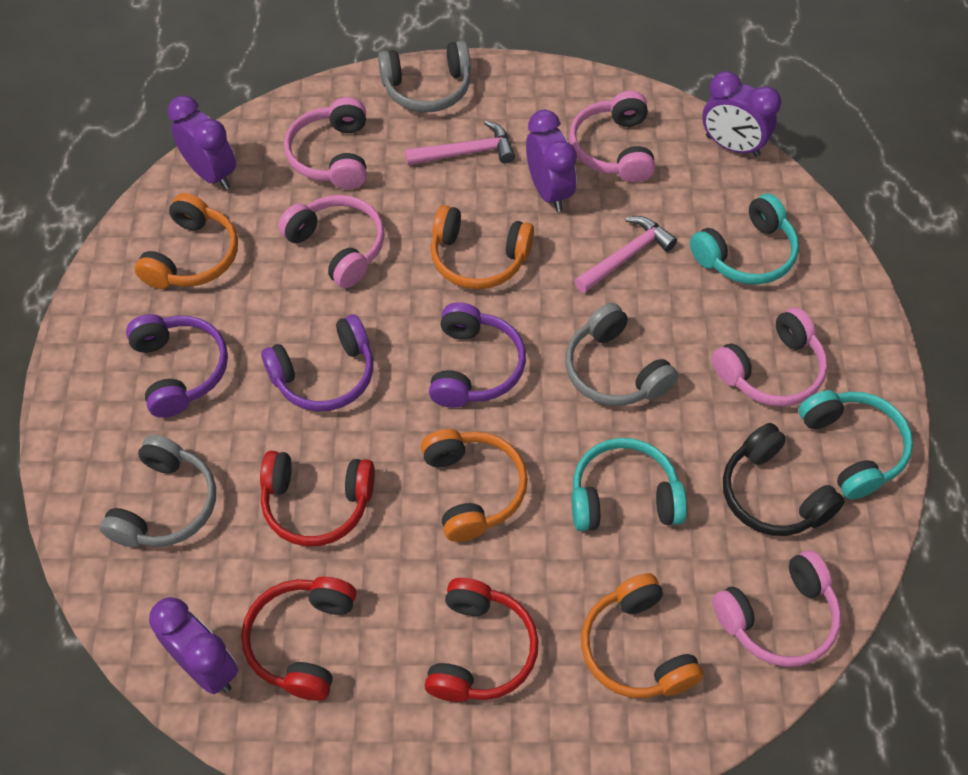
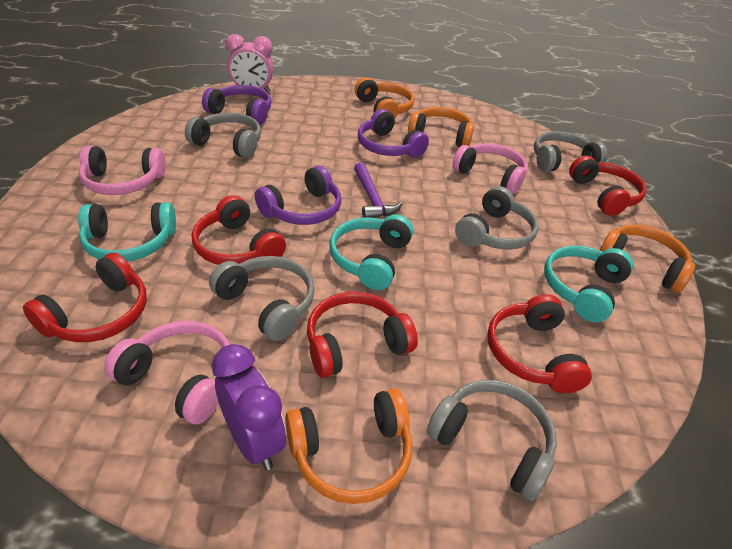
black headphones: [723,423,845,536] = 1 -> none = 0
grey headphones: [100,435,216,547] [378,41,471,112] [565,303,678,406] = 3 -> [185,112,261,158] [209,256,315,341] [427,380,557,501] [455,186,539,250] [534,131,608,172] = 5
pink clock: none = 0 -> [225,34,274,93] = 1
pink hammer: [405,120,515,166] [574,216,677,293] = 2 -> none = 0
pink headphones: [278,195,385,288] [284,97,367,189] [569,91,655,183] [712,307,827,407] [712,550,841,667] = 5 -> [79,146,166,195] [104,321,230,424] [452,143,528,194] = 3
purple clock: [149,597,238,694] [168,96,236,190] [526,110,577,212] [702,71,781,157] = 4 -> [212,344,286,470] = 1
purple hammer: none = 0 -> [354,163,403,218] = 1
red headphones: [241,577,356,701] [260,451,375,547] [425,578,539,702] = 3 -> [23,252,147,342] [192,195,286,265] [307,291,418,378] [487,294,592,393] [569,156,647,216] = 5

